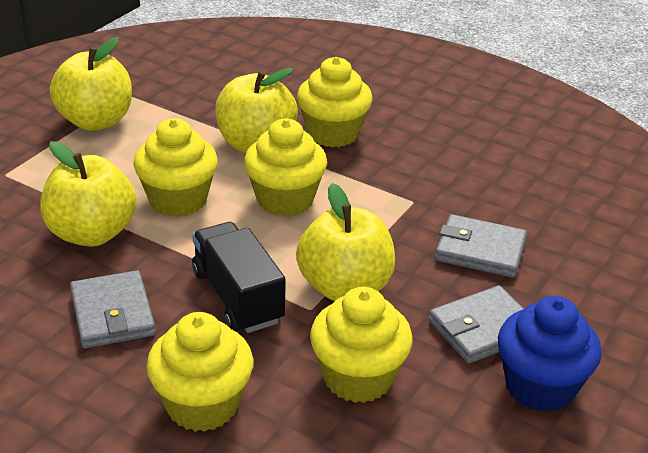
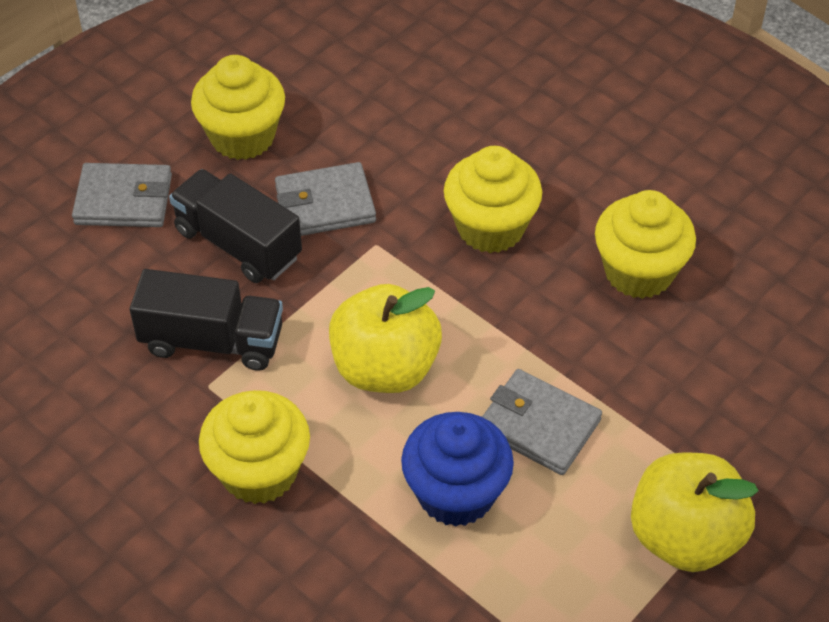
black truck: [192,222,286,333] = 1 -> [130,269,283,371] [169,169,302,283] = 2
yellow apple: [40,141,137,247] [50,37,132,130] [215,68,298,153] [296,183,395,301] = 4 -> [329,284,442,393] [631,452,759,572] = 2
yellow cupcake: [133,118,218,217] [146,312,253,432] [244,119,327,216] [297,57,373,147] [310,287,413,403] = 5 -> [191,55,285,160] [199,390,310,504] [444,146,542,253] [595,190,696,299] = 4

